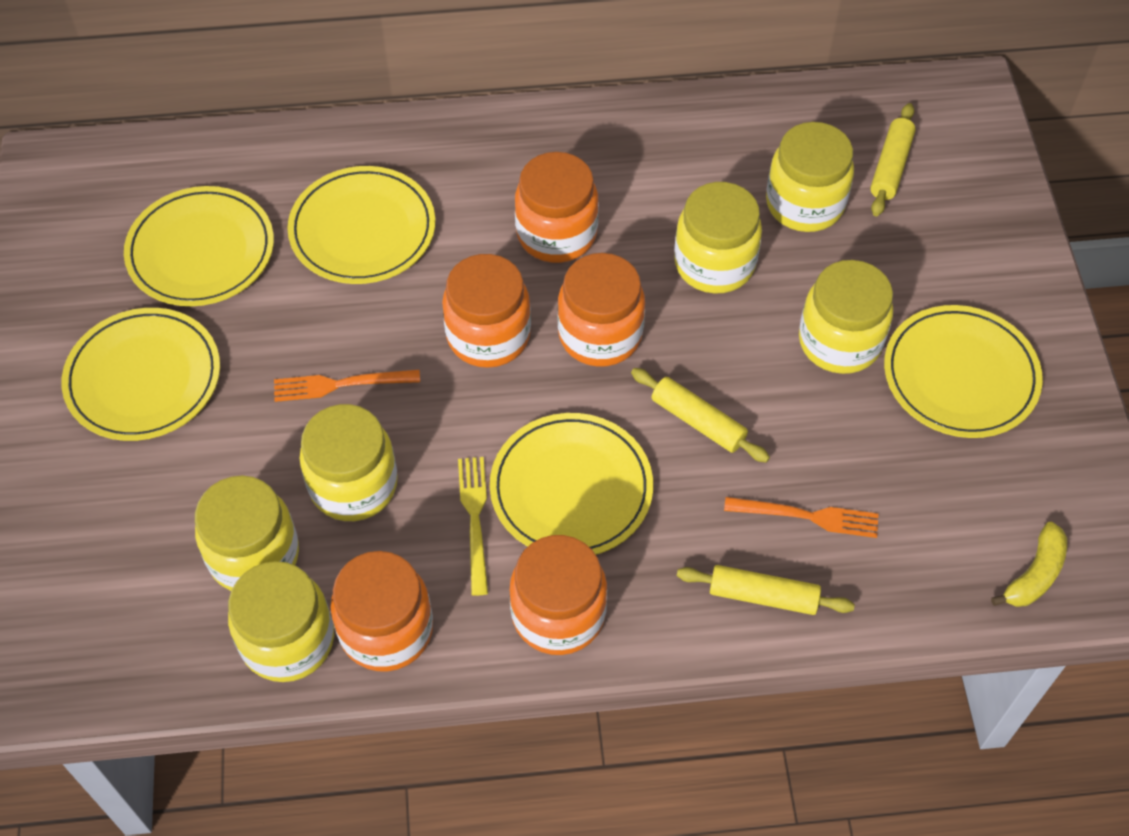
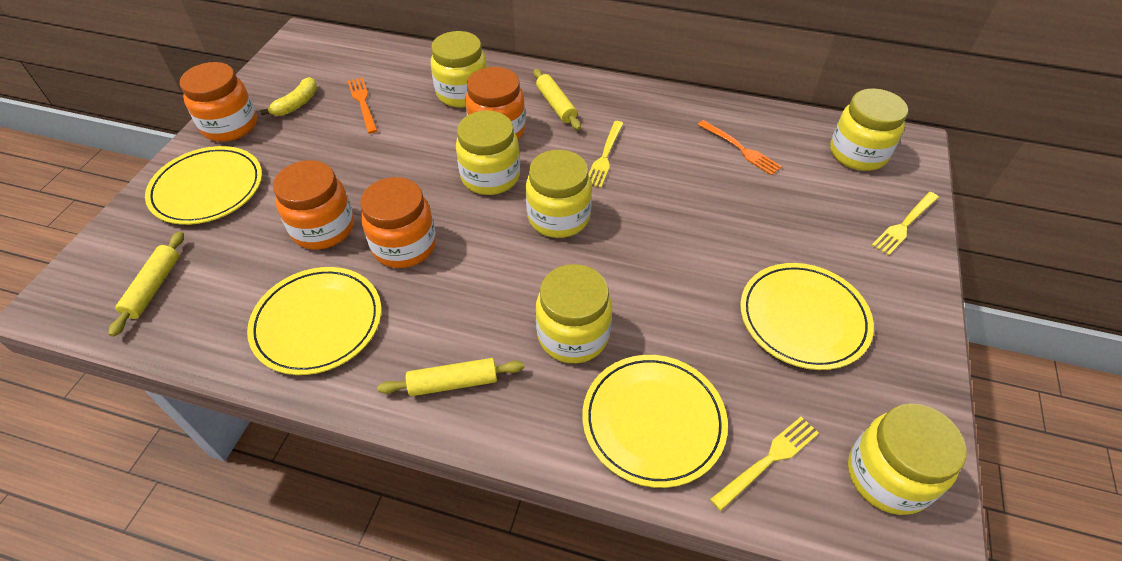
orange jar: [331,551,433,671] [442,254,531,368] [509,535,607,655] [515,152,599,263] [558,253,645,366] = 5 -> [180,62,257,142] [273,160,354,250] [360,177,436,268] [465,67,526,139] = 4
yellow fork: [458,457,488,596] = 1 -> [588,121,624,188] [710,417,819,511] [871,192,939,256] = 3
yellow plate: [61,308,220,441] [124,186,274,306] [287,166,435,284] [490,413,653,554] [884,305,1043,438] = 5 -> [145,146,262,225] [247,267,381,375] [582,355,728,488] [740,263,874,370] = 4

